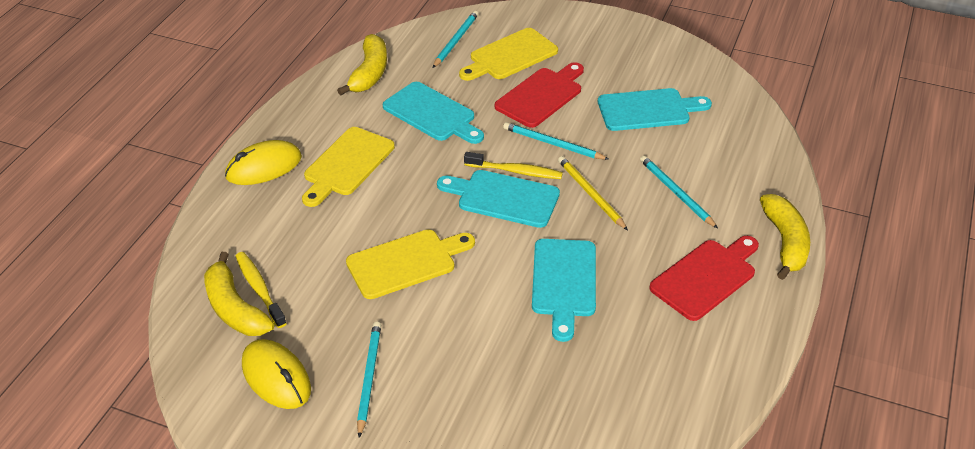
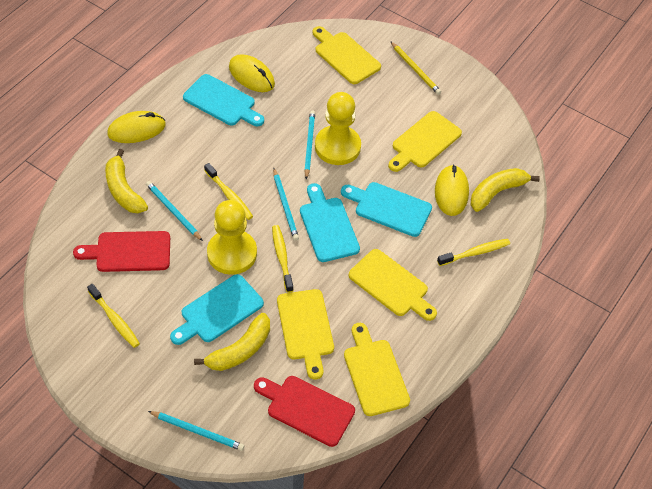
yellow cutting board: [302,127,395,207] [346,230,475,299] [459,28,558,81] = 3 -> [277,289,334,379] [312,26,381,84] [344,323,410,416] [349,249,437,321] [388,111,462,172] = 5
yellow mouse: [225,140,302,185] [242,339,311,409] = 2 -> [107,111,166,143] [229,54,275,92] [435,165,469,216] = 3
yellow pawn: none = 0 -> [207,200,257,275] [315,92,361,165] = 2
yellow toothbrush: [235,252,287,328] [464,152,563,179] = 2 -> [87,284,140,348] [204,163,253,220] [272,225,294,293] [437,239,510,266] = 4

